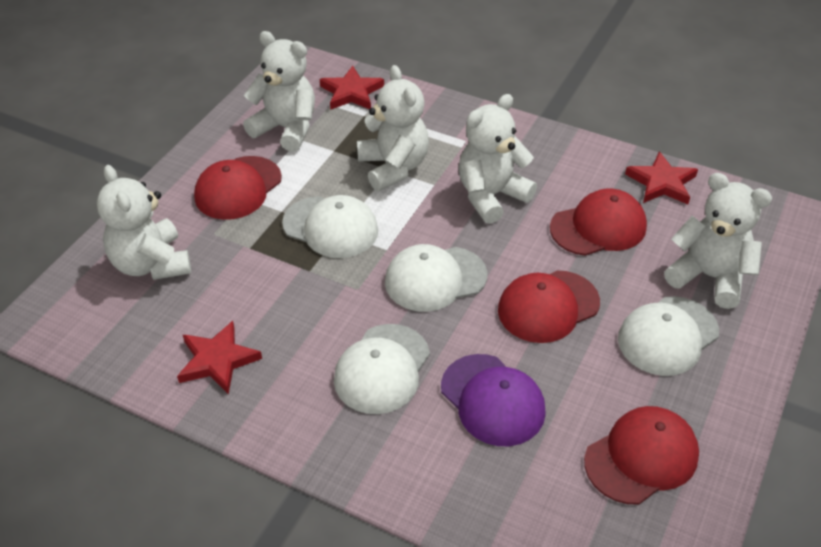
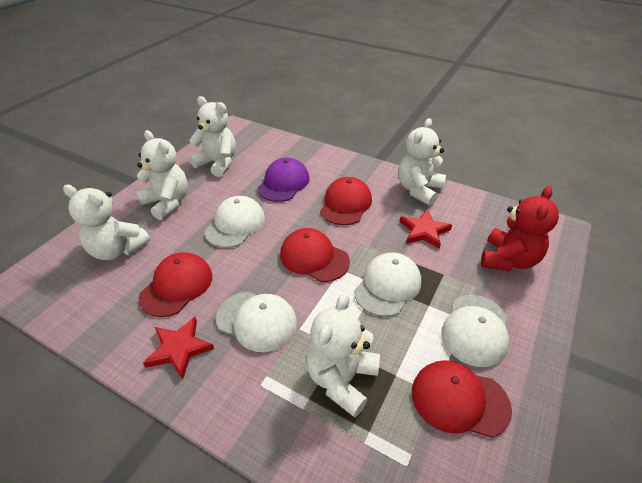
red star: [177,321,262,394] [320,65,384,110] [625,152,698,204] = 3 -> [143,317,214,379] [399,209,452,249] = 2
red teddy bear: none = 0 -> [481,186,559,272] = 1

